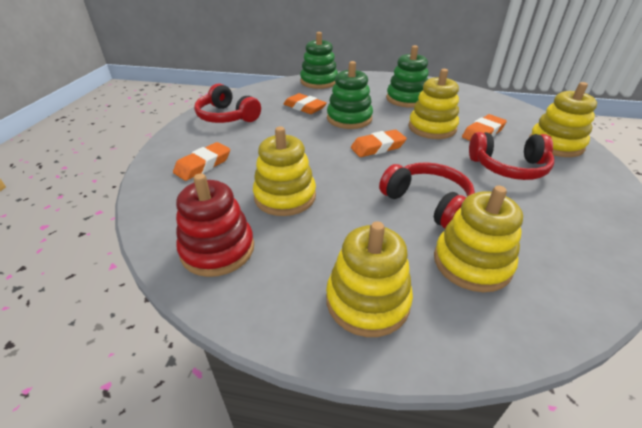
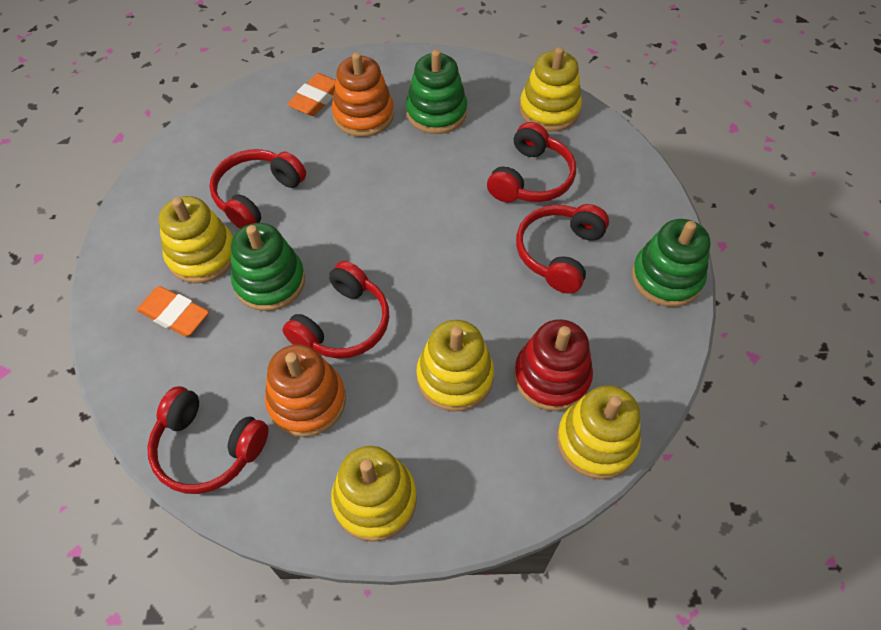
orange eraser: [173,142,230,181] [284,93,327,114] [351,130,407,157] [462,114,507,141] = 4 -> [137,286,209,337] [287,73,336,116] = 2
orange stacking toy: none = 0 -> [265,344,346,437] [332,52,394,137] = 2
red headphones: [194,83,261,123] [379,162,475,229] [469,132,554,180] = 3 -> [147,386,269,494] [210,149,306,229] [282,261,389,359] [487,122,576,203] [516,204,609,294] = 5

